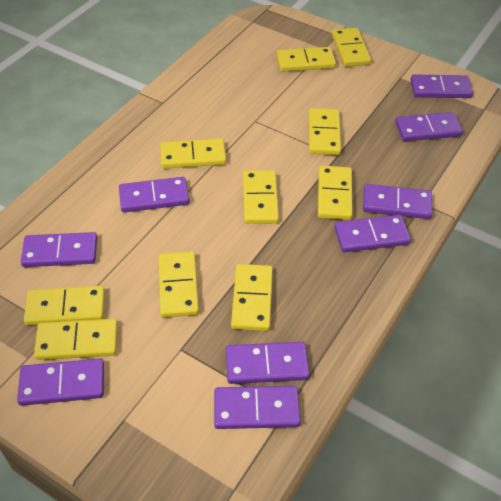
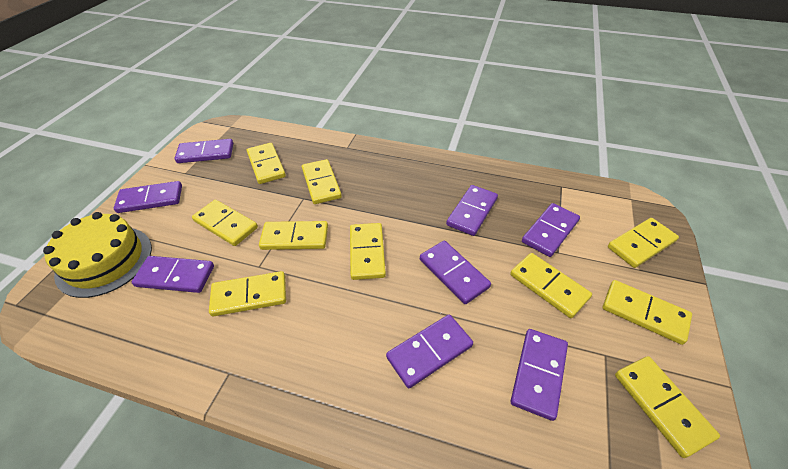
purple domino: [17,359,104,406] [21,232,97,267] [119,177,189,212] [214,386,301,429] [226,342,310,384] [334,215,411,252] [363,184,432,219] [395,112,463,141] [410,74,473,98] = 9 -> [114,181,182,213] [132,256,214,293] [175,139,233,163] [386,315,473,388] [420,241,491,304] [446,185,498,236] [511,329,568,421] [522,203,580,257] = 8
yellow cake: none = 0 -> [43,212,152,298] = 1

